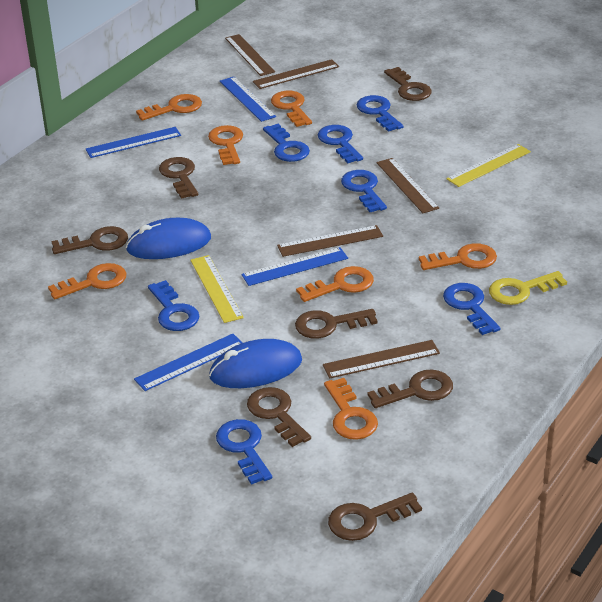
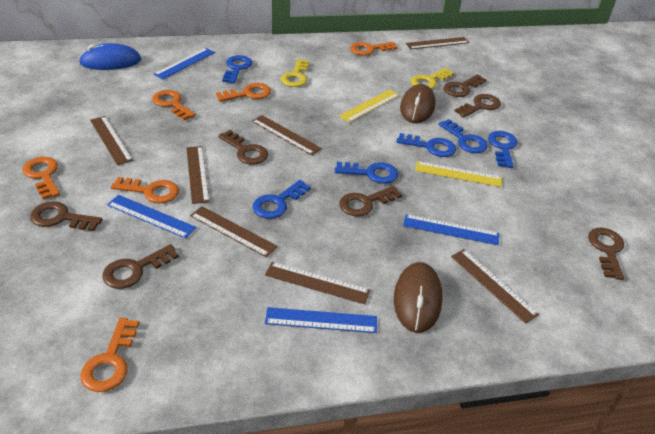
blue key: [148,280,200,331] [216,419,272,485] [263,124,310,162] [318,125,363,164] [341,170,387,212] [357,95,404,132] [443,283,501,335] = 7 -> [222,55,252,84] [252,180,311,219] [335,162,398,184] [396,133,456,157] [439,119,488,153] [488,131,518,168] = 6
blue mouse: [126,218,211,259] [209,339,302,388] = 2 -> [79,43,141,70] = 1
brown mouse: none = 0 -> [394,262,443,333] [400,84,436,123] = 2
brown ruler: [225,34,275,76] [253,59,339,89] [277,225,383,257] [323,340,440,379] [377,158,439,213] = 5 -> [90,116,133,165] [186,146,210,204] [190,206,278,257] [252,115,322,156] [265,262,370,304] [406,37,469,49] [451,249,539,324] = 7
orange key: [48,263,126,299] [136,94,202,121] [208,125,243,165] [271,91,312,127] [296,266,374,302] [324,378,378,440] [419,243,497,270] = 7 -> [22,157,60,199] [81,318,139,392] [111,177,179,203] [152,90,196,120] [216,83,271,102] [350,42,398,56] = 6
yellow key: [489,271,567,305] = 1 -> [281,59,309,87] [411,68,454,89] = 2

